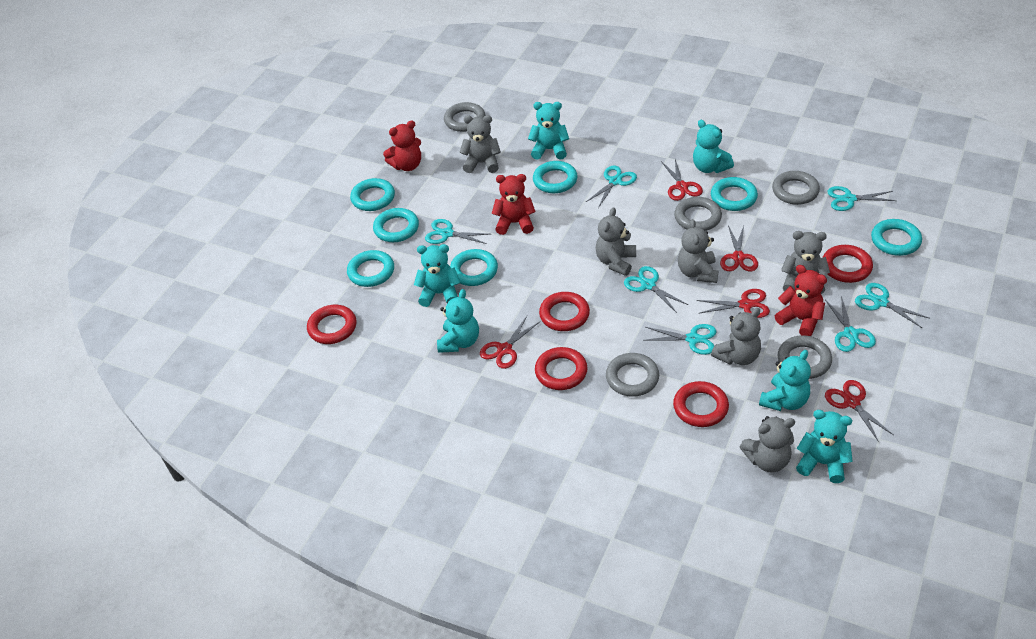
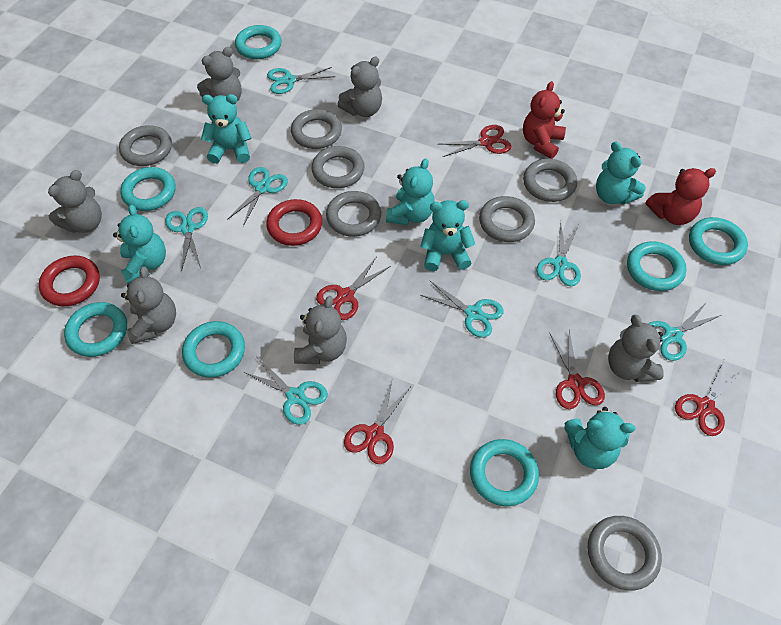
grey ring: [444,102,485,132] [606,353,659,397] [674,197,722,231] [772,171,820,205] [778,335,832,379] = 5 -> [119,125,172,166] [291,109,342,149] [311,146,365,188] [326,191,381,237] [479,196,535,242] [523,159,577,202] [588,516,662,591] = 7
red ring: [307,305,356,344] [535,347,588,390] [539,292,590,331] [673,381,729,427] [822,245,873,283] = 5 -> [39,256,100,306] [266,199,322,246] = 2
red teddy bear: [383,120,421,171] [491,174,536,235] [775,265,827,336] = 3 -> [523,81,566,159] [645,168,716,225] = 2

